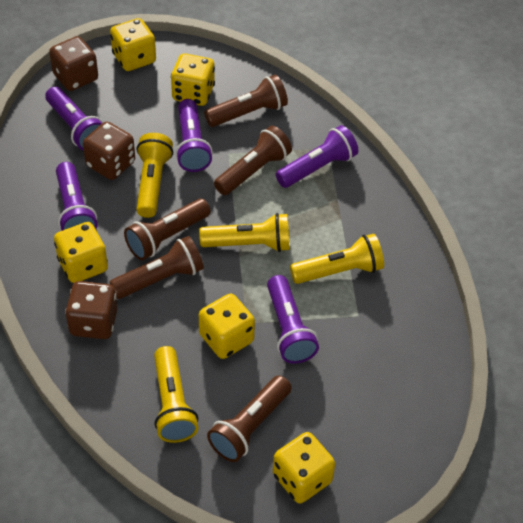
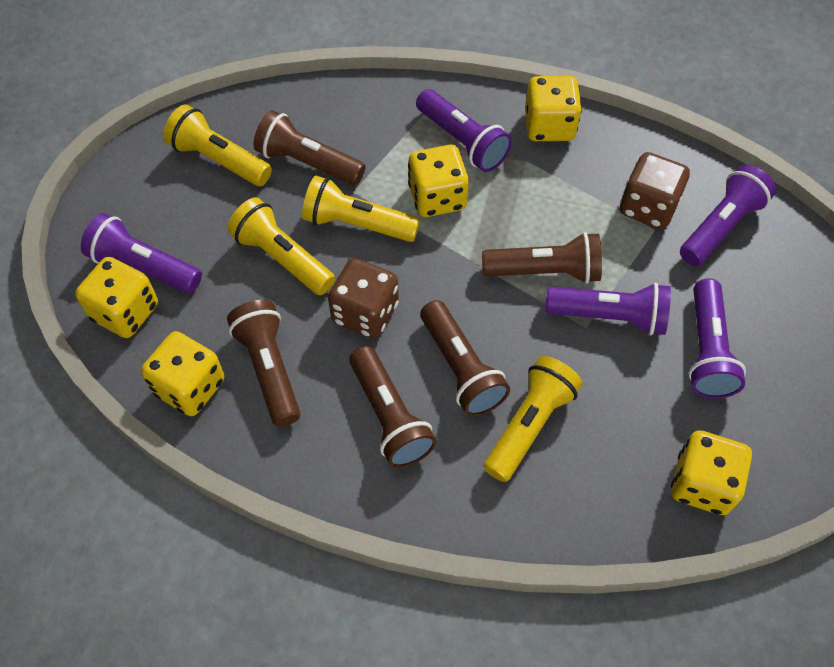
brown dice: [49,36,98,91] [65,281,117,339] [83,122,135,180] = 3 -> [328,258,399,339] [620,152,690,229] = 2

